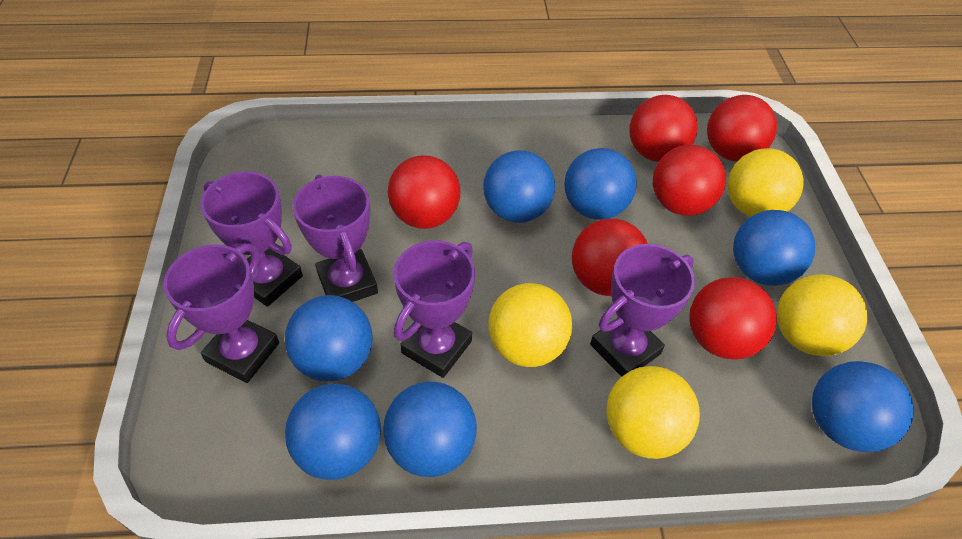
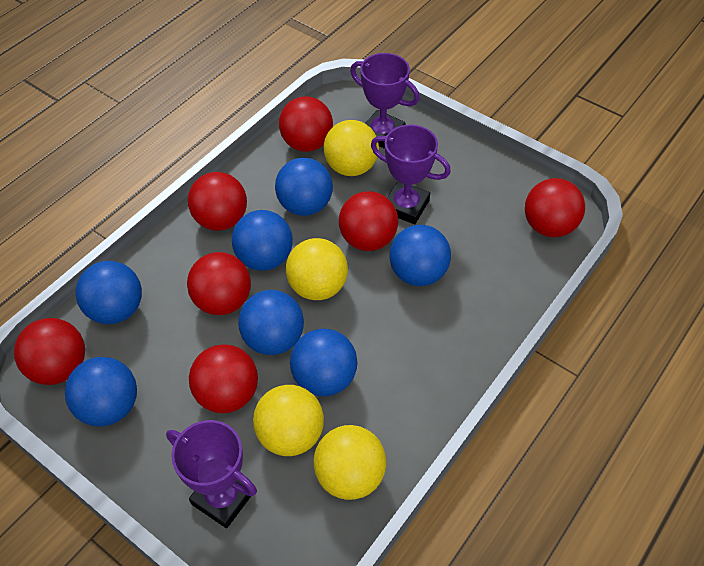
purple trophy: [164,243,279,383] [201,171,303,307] [292,175,378,302] [393,240,475,378] [590,244,695,377] = 5 -> [166,420,257,528] [350,53,420,149] [371,124,451,224] = 3
red ball: [387,155,460,229] [572,219,648,296] [629,95,698,162] [653,145,726,216] [689,277,777,360] [707,95,777,162] = 6 -> [14,318,85,385] [187,252,251,315] [188,172,247,231] [189,344,258,413] [279,97,333,152] [339,191,398,251] [525,178,585,237] = 7

